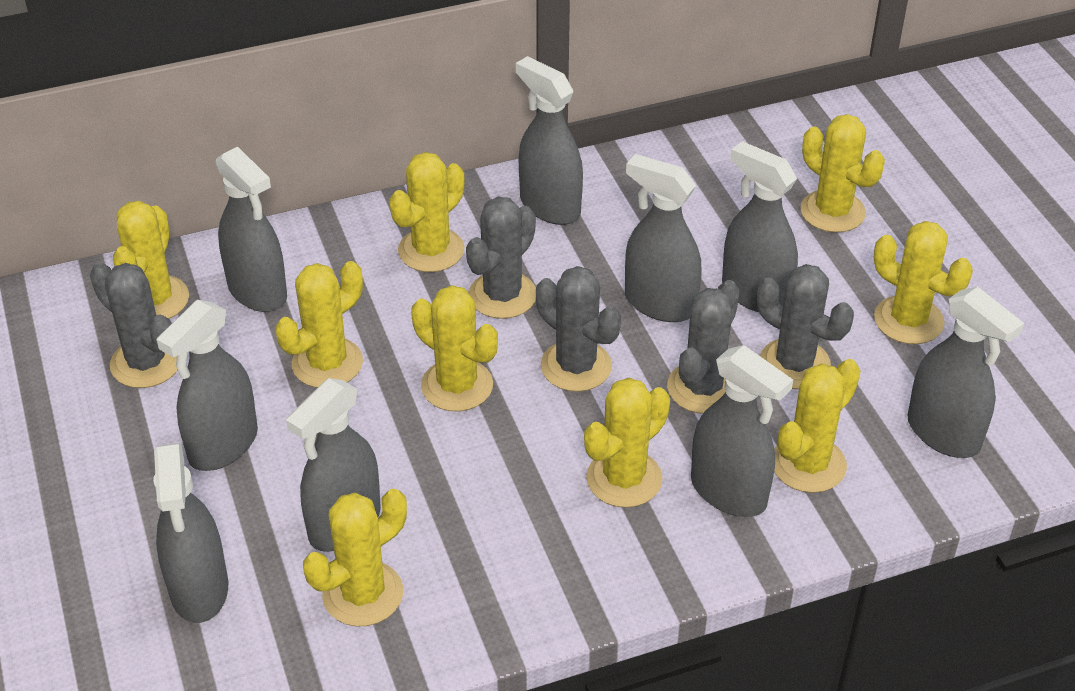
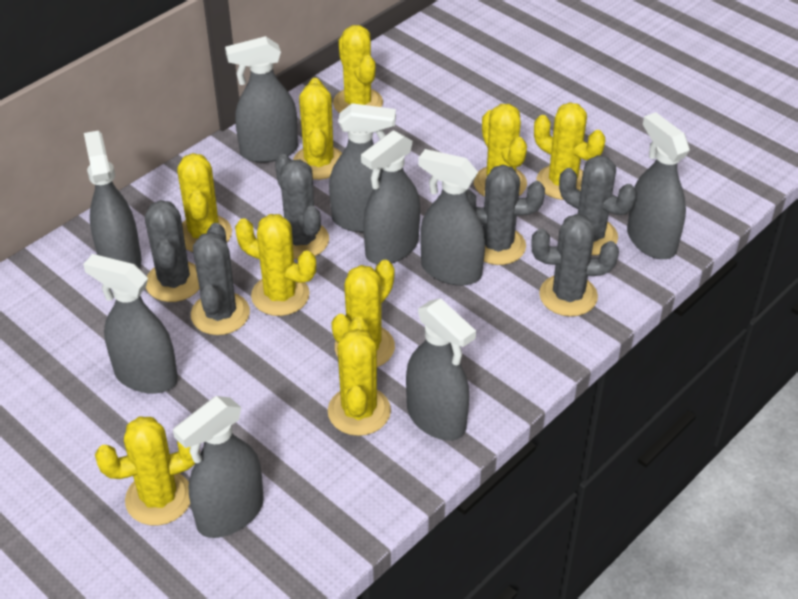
grey cactus: [90,262,177,388] [466,196,536,319] [536,266,621,392] [667,280,740,414] [757,264,854,389] = 5 -> [145,200,200,302] [191,223,250,335] [275,154,329,259] [466,165,545,265] [531,214,619,317] [559,155,637,255] = 6

